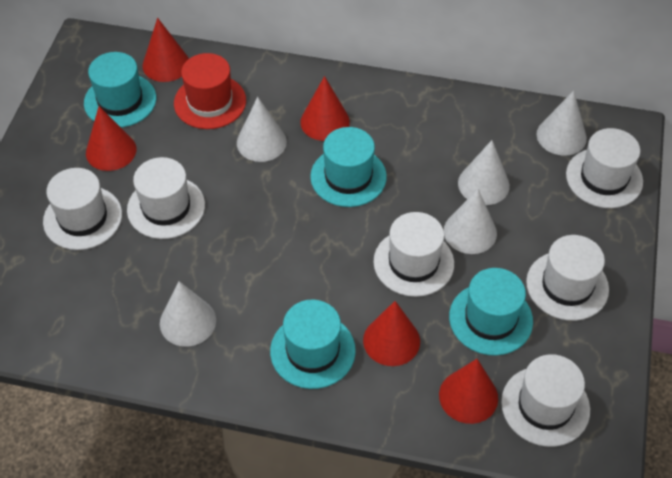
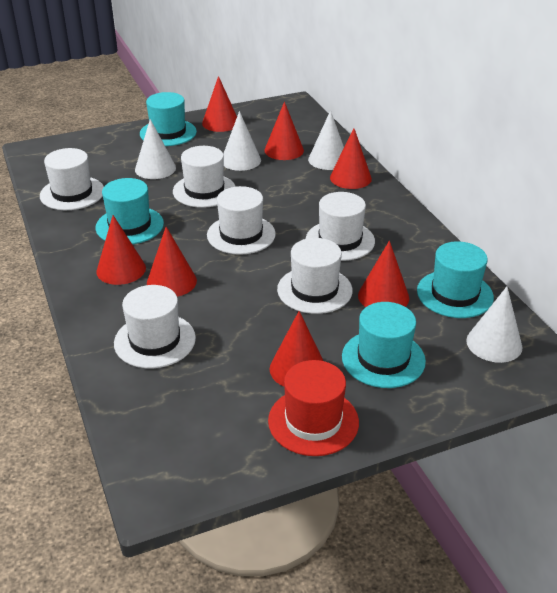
red cone: [86,106,136,171] [143,18,189,82] [300,76,350,141] [363,301,420,366] [439,359,498,424] = 5 -> [96,215,146,285] [147,227,197,297] [202,76,237,132] [264,102,304,160] [269,311,323,386] [330,128,372,189] [358,241,409,307] = 7
white cone: [160,281,216,347] [237,97,287,162] [444,189,497,254] [458,140,510,205] [537,91,587,156] = 5 -> [135,119,176,179] [223,111,261,171] [308,110,344,170] [466,287,523,363] = 4

